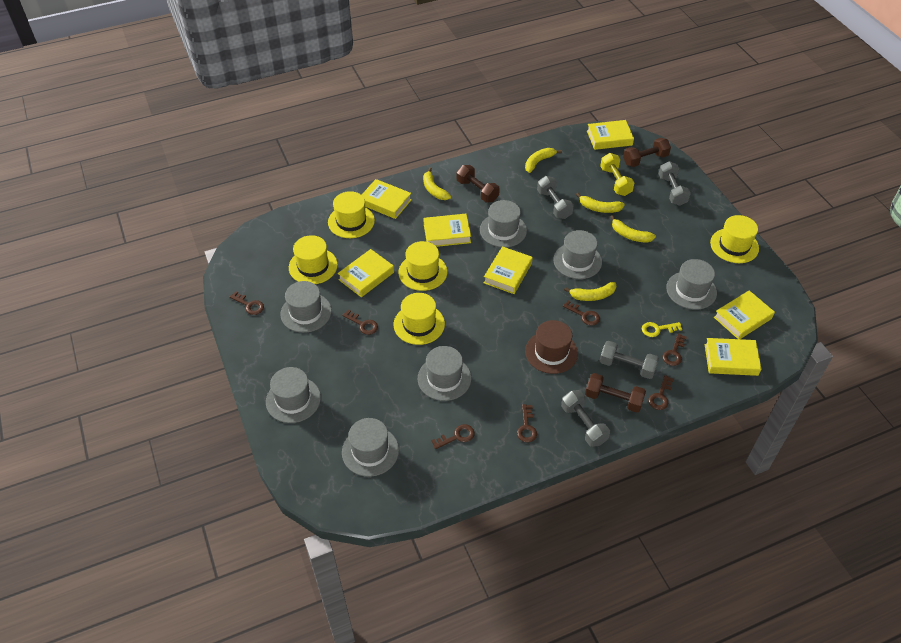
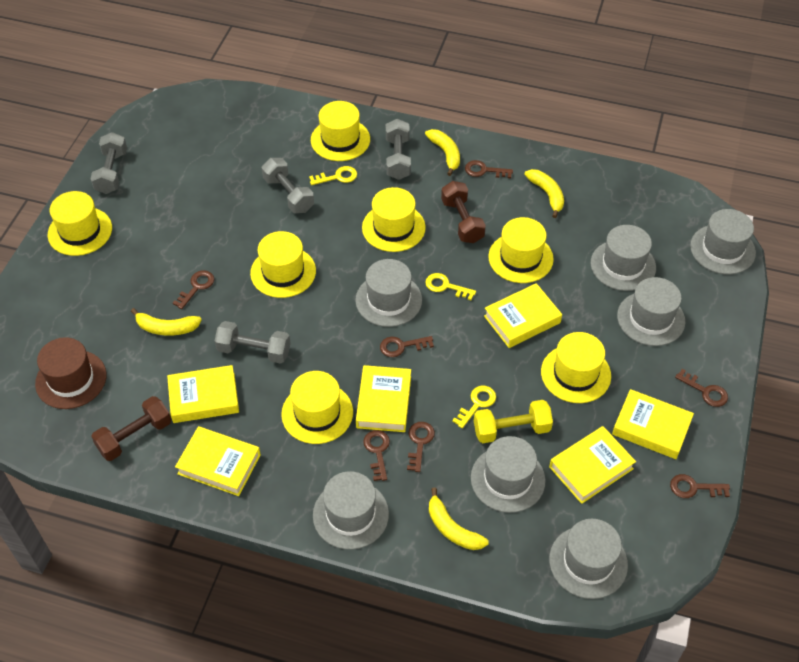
brown dumbbell: [457,165,500,202] [585,373,646,413] [623,138,671,167] = 3 -> [91,396,171,461] [441,181,486,243] = 2
yellow banana: [423,168,451,200] [525,148,562,173] [564,282,617,301] [576,193,625,213] [610,215,656,243] = 5 -> [131,308,201,336] [425,129,460,176] [429,488,489,550] [524,169,564,218] = 4
yellow book: [338,249,394,297] [362,179,412,219] [423,214,471,247] [484,246,533,294] [587,120,634,150] [705,338,761,376] [714,290,775,339] = 7 -> [167,365,239,423] [175,426,261,496] [356,365,411,432] [484,283,562,348] [549,426,636,504] [612,389,694,459] = 6
yellow hat: [289,235,338,284] [328,191,375,238] [394,293,445,345] [398,241,447,291] [710,215,759,263] = 5 -> [48,191,112,256] [250,231,316,298] [281,371,353,444] [311,101,370,161] [362,187,426,252] [488,217,554,283] [541,332,611,403] = 7
yellow key: [642,322,682,337] = 1 -> [309,166,357,185] [425,273,476,300] [452,386,496,428] = 3

